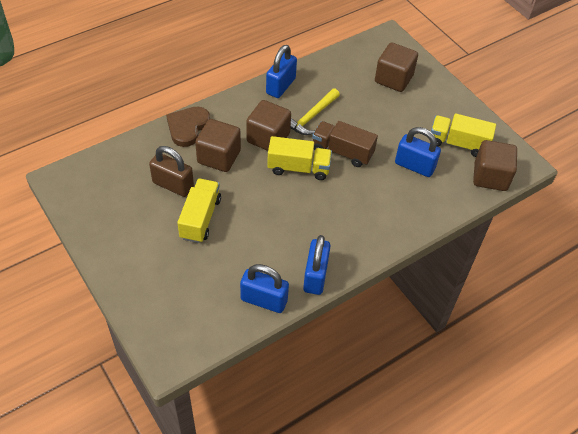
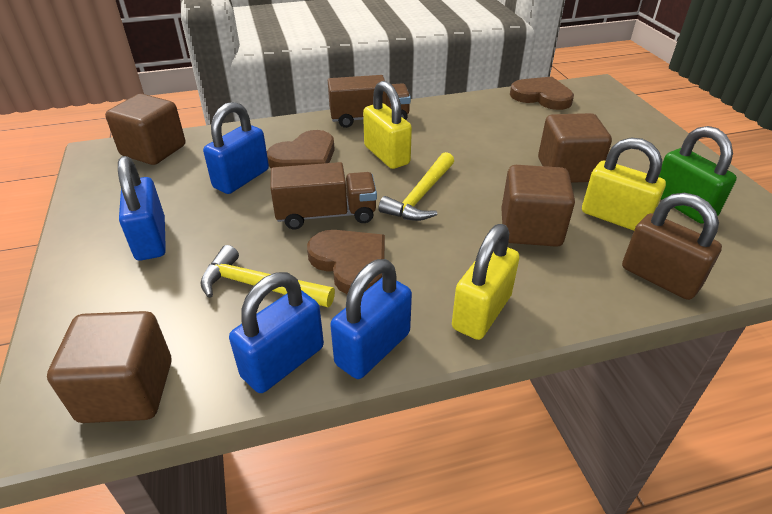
brown heart: [166,107,210,147] = 1 -> [267,130,335,168] [307,230,385,294] [510,77,574,110] = 3
brown truck: [312,121,378,167] = 1 -> [270,162,377,230] [328,75,411,128] = 2
green padlock: none = 0 -> [659,126,737,224] = 1
yellow hammer: [290,88,340,135] = 1 -> [200,245,335,307] [378,152,454,221] = 2
yellow padlock: none = 0 -> [363,81,412,169] [452,224,520,340] [582,137,666,231] = 3
yellow truck: [177,178,221,243] [267,136,332,180] [431,113,496,157] = 3 -> none = 0

